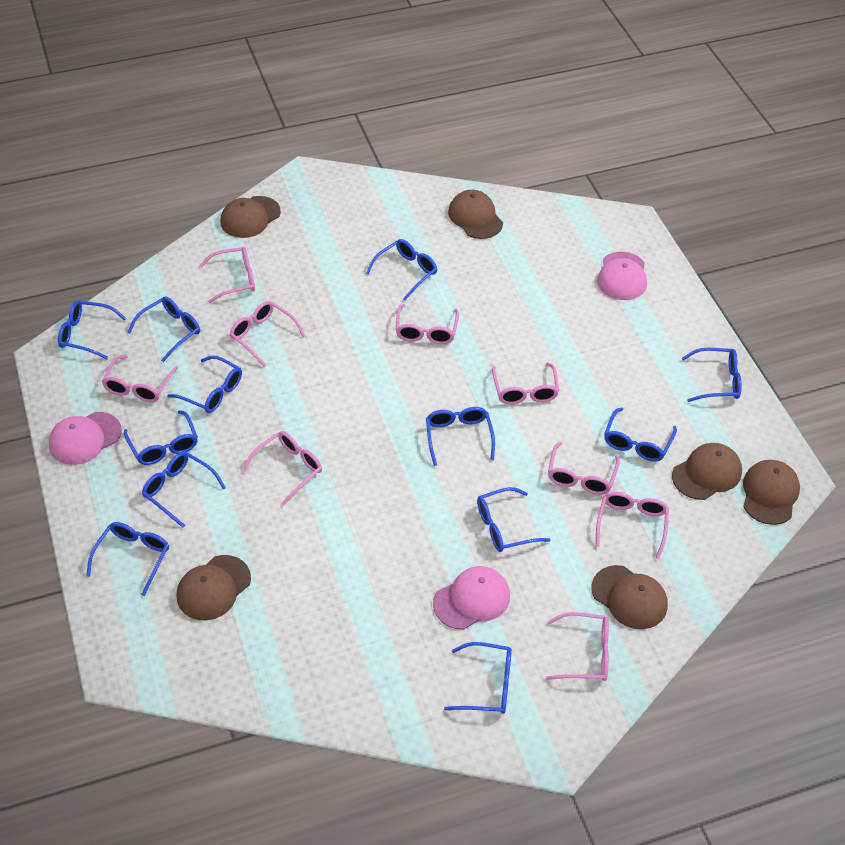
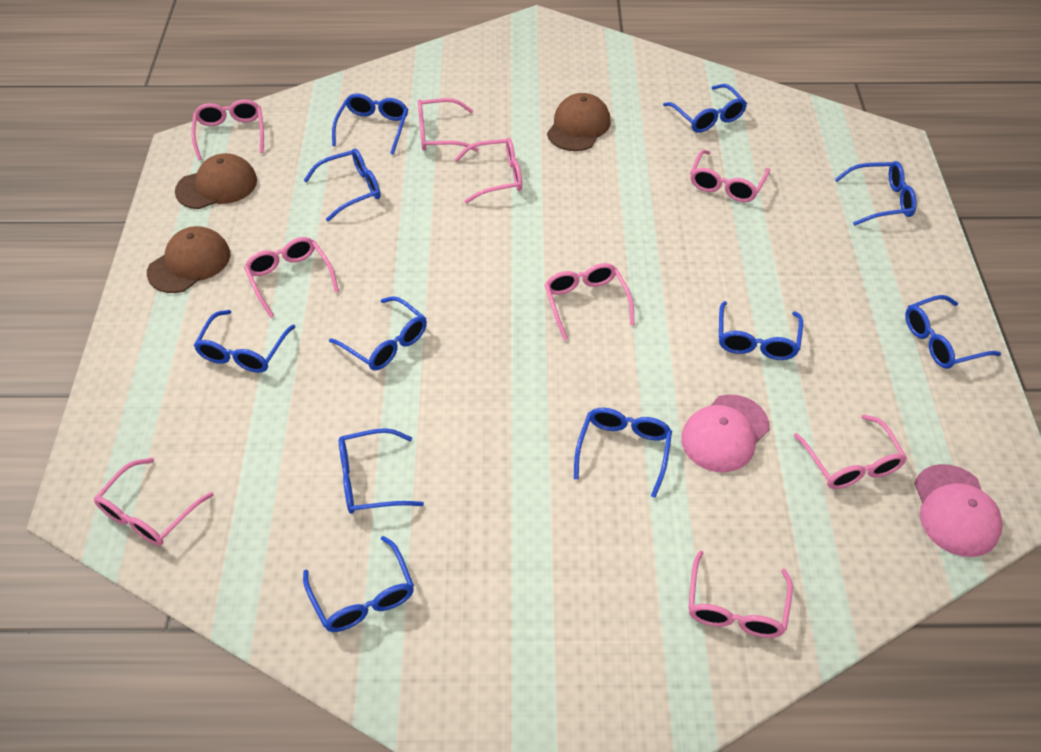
blue glasses: [58,300,127,359] [87,522,169,596] [124,410,198,465] [128,296,200,362] [142,452,226,528] [167,356,242,413] [366,239,437,301] [426,407,495,466] [444,642,512,714] [477,487,551,552] [604,407,677,462] [682,348,742,402] = 12 -> [194,310,295,373] [303,536,414,632] [304,149,381,221] [329,296,427,370] [332,93,408,155] [339,428,424,514] [574,408,672,498] [663,84,747,133] [719,301,803,360] [835,161,917,226] [905,295,1001,369] = 11
brown cap: [177,555,251,620] [221,196,281,238] [448,190,503,239] [591,565,668,629] [672,443,742,500] [743,460,800,525] = 6 -> [147,226,230,293] [175,153,257,209] [547,93,611,151] = 3
pink cap: [49,412,122,465] [433,566,510,630] [597,252,647,300] = 3 -> [681,394,769,473] [914,464,1002,557] = 2

